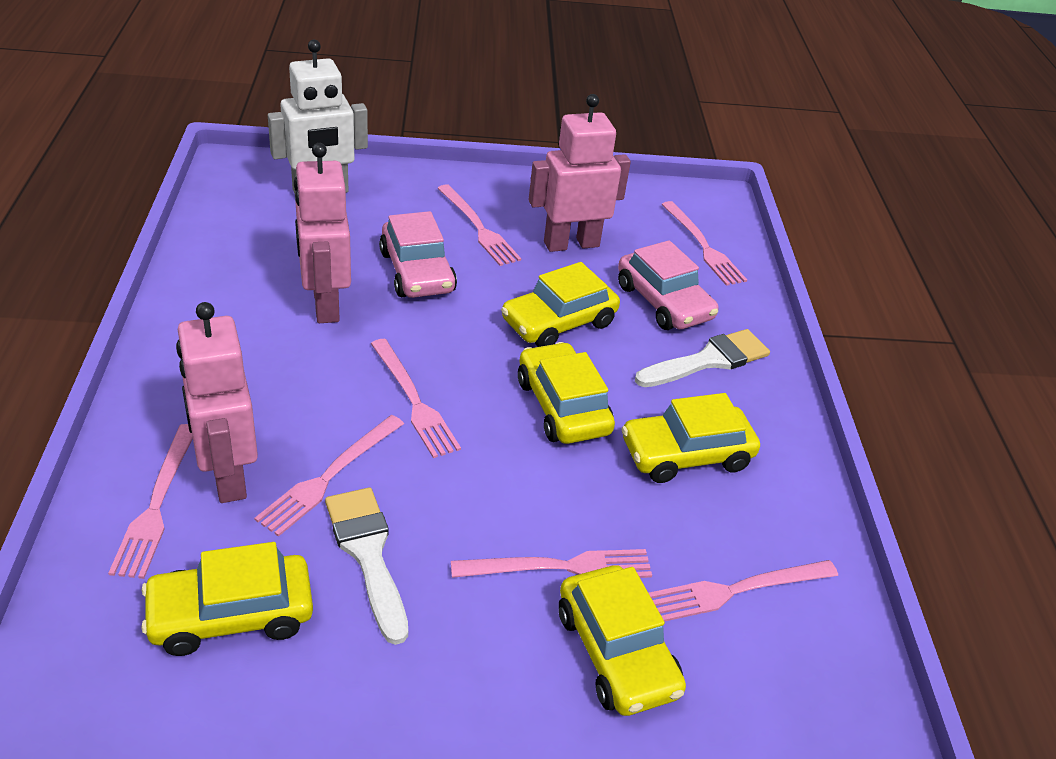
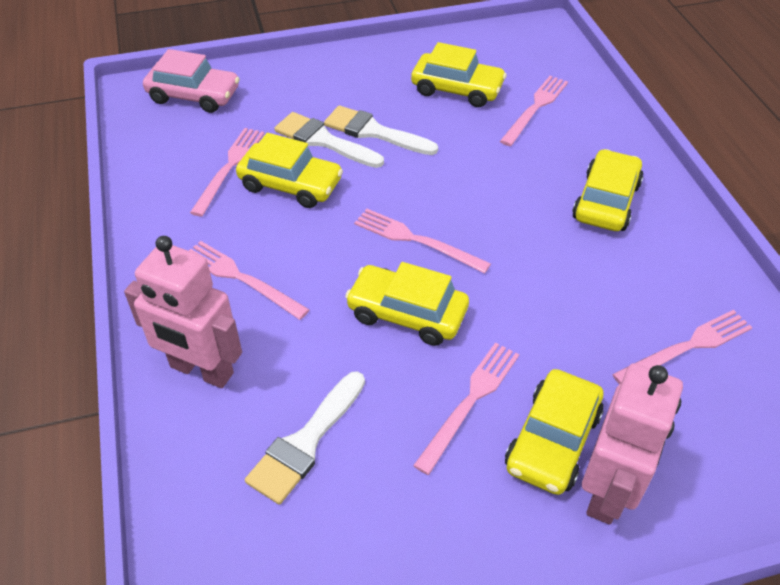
pink car: [379,211,457,298] [618,240,718,330] = 2 -> [143,49,240,113] = 1
pink fork: [108,424,193,579] [254,415,404,537] [371,339,461,458] [437,184,522,266] [451,549,652,578] [649,560,838,622] [661,201,747,286] = 7 -> [189,241,310,320] [190,128,264,216] [354,209,491,273] [413,342,519,475] [500,76,568,146] [612,310,752,384] = 6
pink robot: [176,302,258,503] [294,143,351,323] [529,94,631,252] = 3 -> [124,236,242,388] [582,363,683,525] = 2
white brush: [325,487,408,645] [635,329,770,387] = 2 -> [245,371,365,505] [274,112,384,168] [324,106,438,155] = 3
white robot: [268,39,368,194] = 1 -> none = 0

